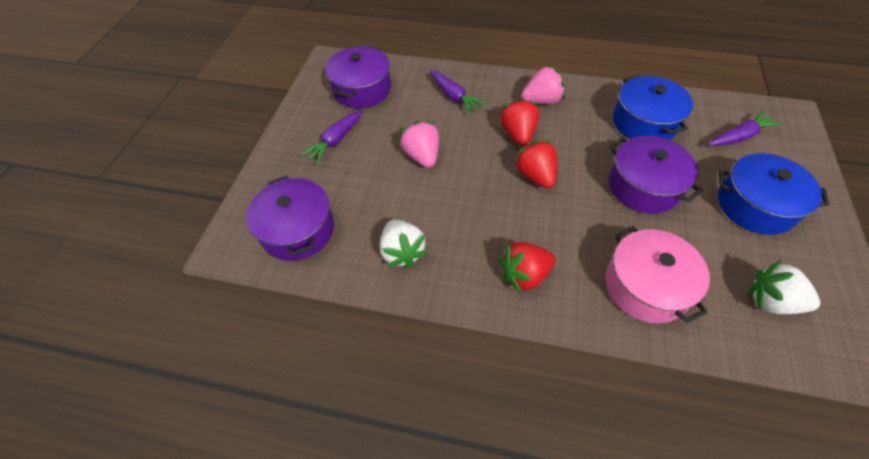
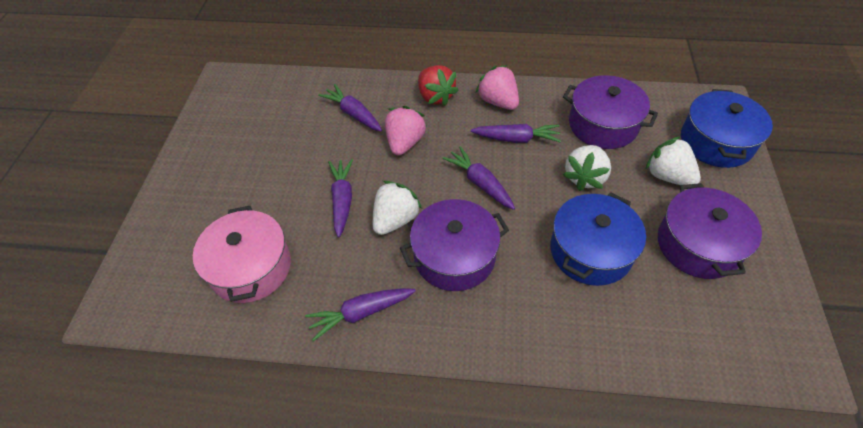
purple carrot: [301,110,363,165] [430,70,487,114] [709,110,782,146] = 3 -> [305,288,416,341] [318,84,382,131] [328,159,353,238] [442,146,515,210] [471,124,561,143] = 5
red strawberry: [500,98,539,145] [500,242,556,293] [513,140,557,189] = 3 -> [418,65,459,106] = 1
white strawberry: [380,220,428,268] [748,260,820,314] = 2 -> [373,181,422,235] [563,145,611,191] [645,136,701,185] = 3

